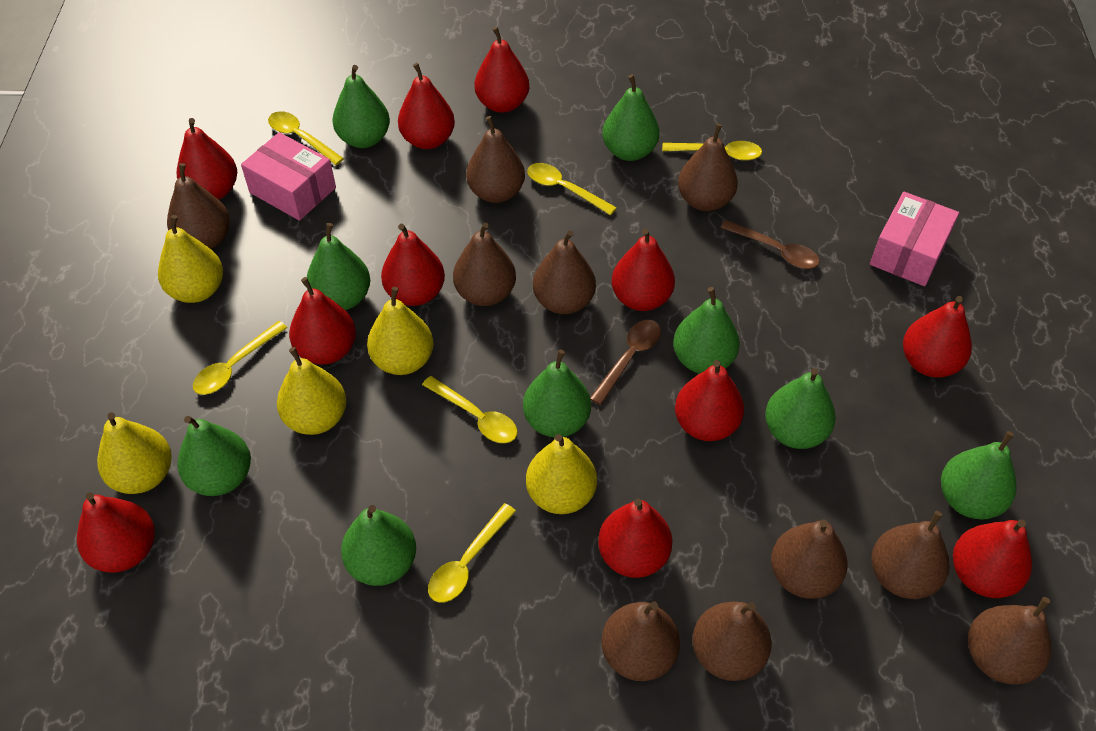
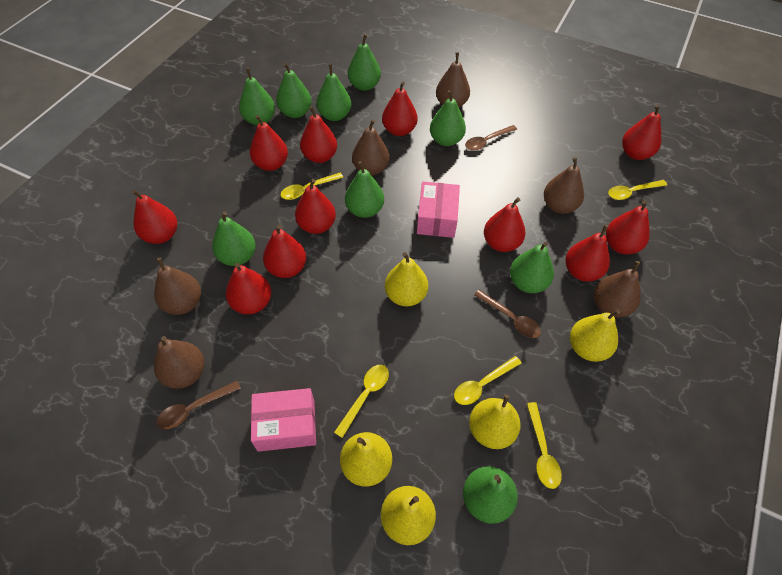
brown pear: [167,163,230,249] [453,222,516,306] [466,116,525,203] [533,231,596,314] [601,601,680,681] [678,124,738,211] [692,602,772,681] [771,519,848,599] [871,511,949,599] [968,597,1051,685] = 10 -> [154,257,201,315] [154,336,204,389] [352,119,390,175] [436,52,470,107] [544,157,584,214] [594,261,641,317] = 6
brown spoon: [590,320,661,405] [720,220,820,269] = 2 -> [157,381,241,429] [465,125,517,151] [474,290,541,338] = 3
yellow spoon: [193,321,287,395] [268,111,344,165] [422,376,517,443] [428,503,516,603] [527,163,617,215] [662,141,762,161] = 6 -> [280,173,343,200] [334,365,389,438] [454,356,522,405] [527,402,562,489] [608,180,667,200] = 5

